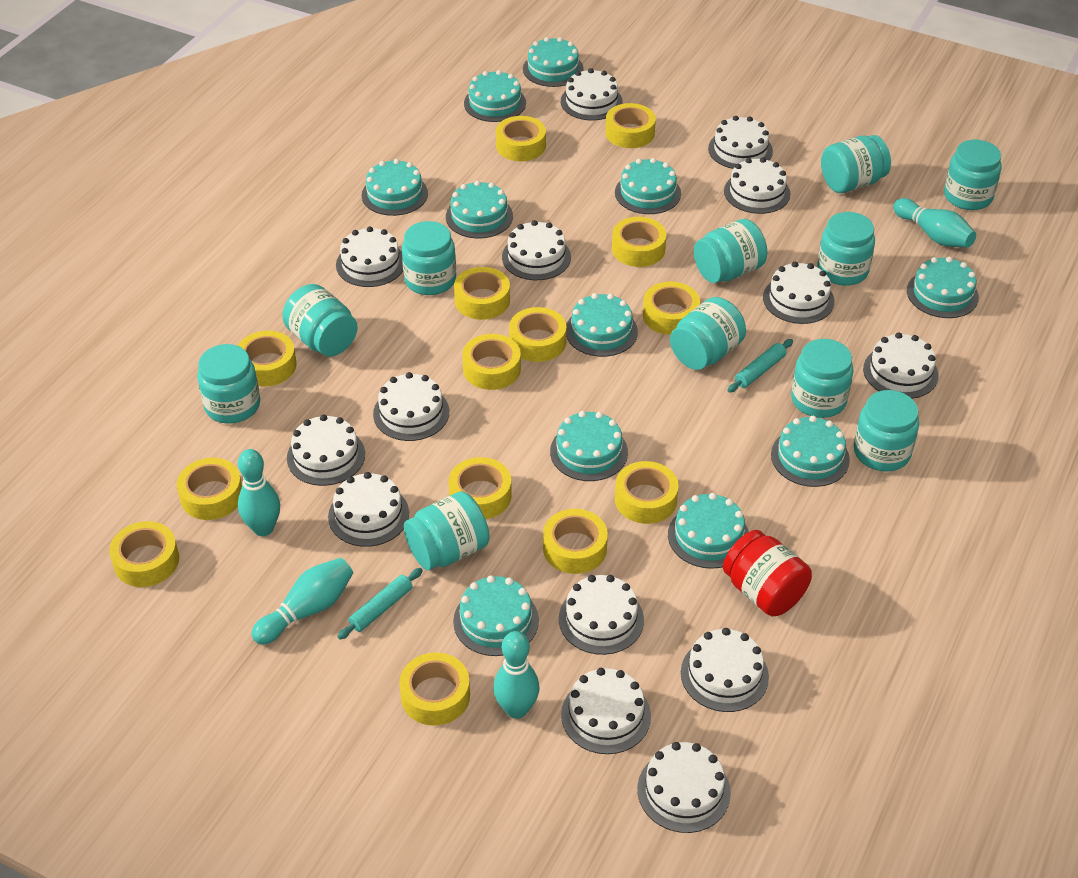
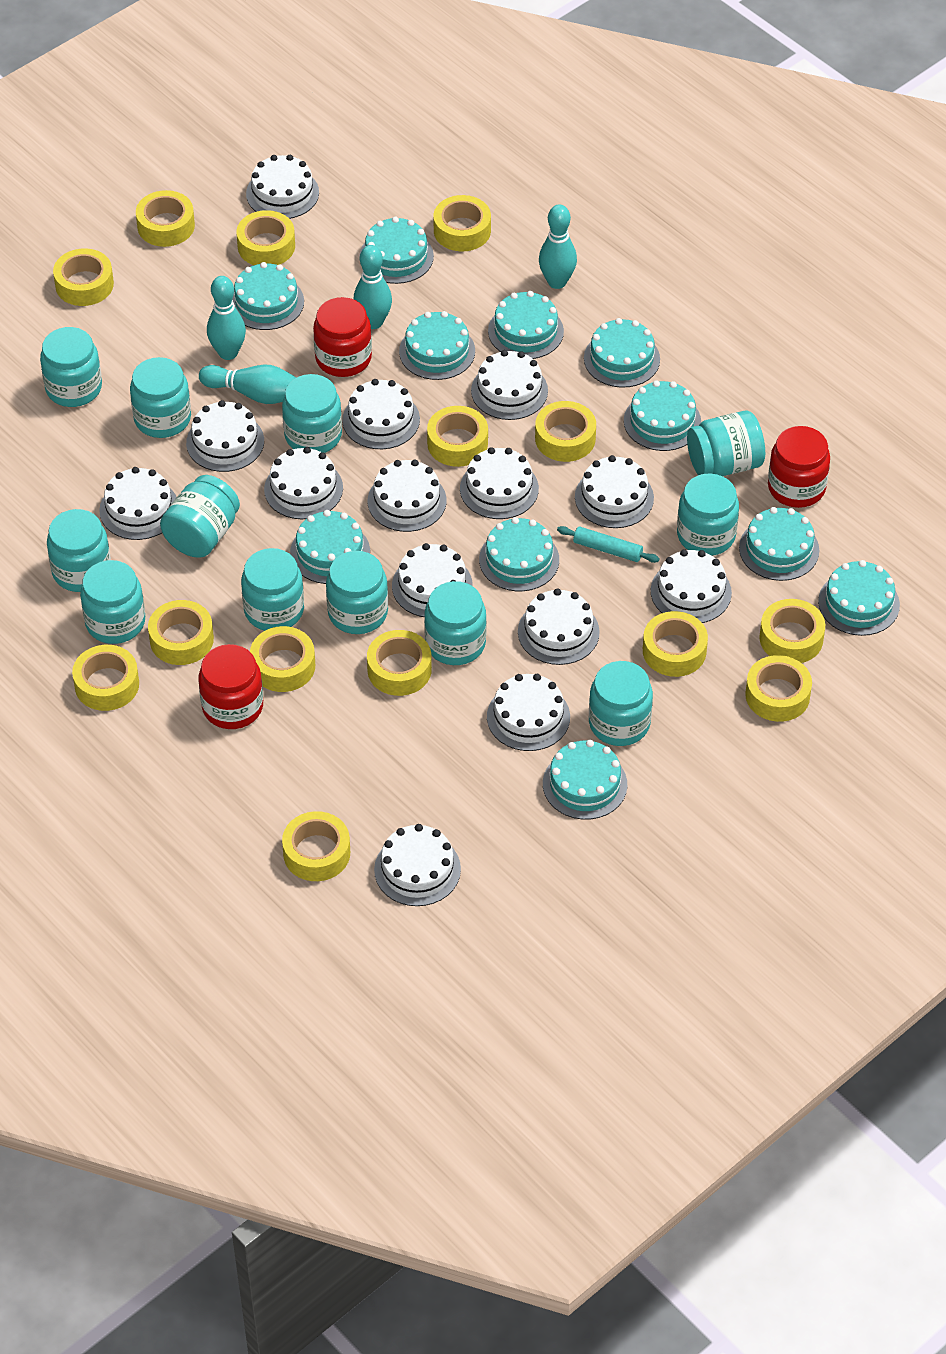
red jar: [723,530,812,616] = 1 -> [198,644,263,729] [313,297,372,377] [768,426,830,508] = 3
turquoise jar: [197,344,260,424] [282,284,358,357] [402,221,456,295] [404,491,490,570] [670,297,746,370] [694,219,767,283] [791,339,854,418] [817,212,875,286] [821,135,891,193] [854,390,919,472] [944,140,1002,210] = 11 -> [40,327,102,407] [47,509,111,592] [80,560,145,644] [130,357,191,438] [160,475,240,558] [241,548,304,631] [282,374,342,453] [326,551,388,634] [424,581,487,665] [589,661,653,746] [677,474,739,556] [687,410,765,476] = 12
turquoise rolling pin: [337,568,423,639] [728,339,793,393] = 2 -> [557,526,660,563] = 1

